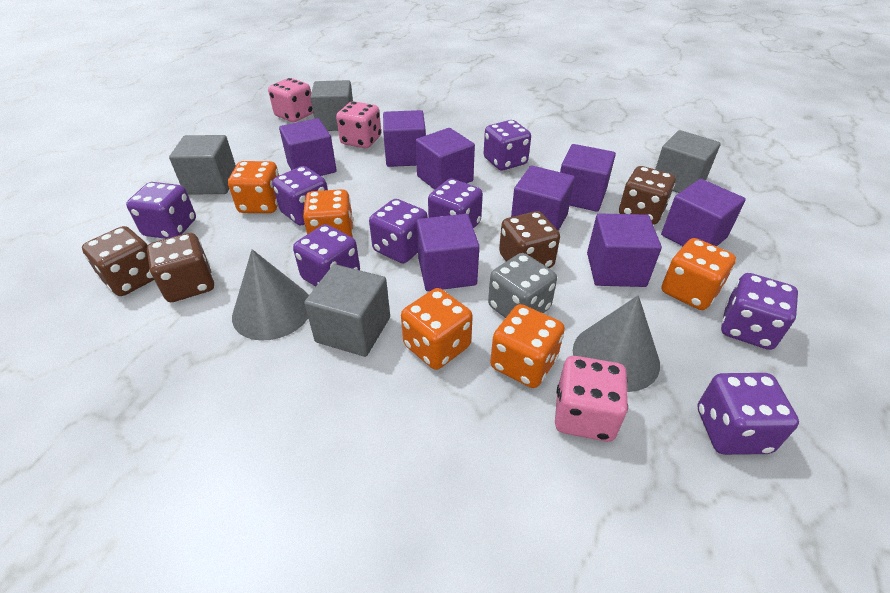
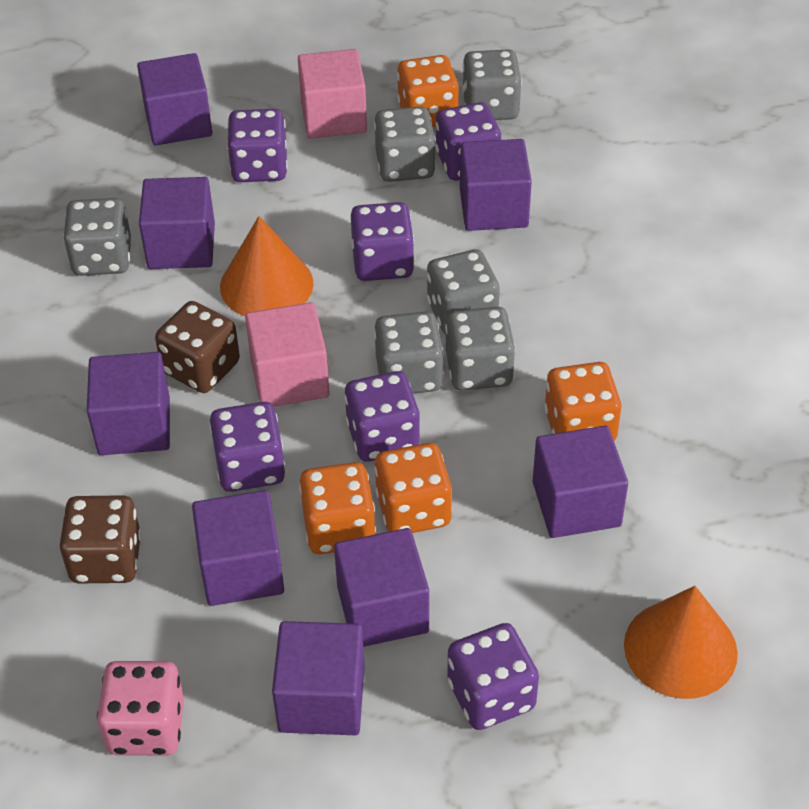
brown dice: [82,226,154,296] [147,233,214,302] [499,211,560,268] [619,166,676,225] = 4 -> [60,495,141,583] [155,301,240,393] = 2
grey cone: [232,249,309,341] [573,295,660,392] = 2 -> none = 0
grey cube: [169,135,236,195] [304,264,390,357] [310,80,353,131] [655,130,721,193] = 4 -> none = 0
grey dice: [488,253,557,318] = 1 -> [63,198,131,276] [374,106,436,182] [374,311,444,394] [427,249,500,334] [445,307,515,391] [462,49,522,120] = 6
orange cone: none = 0 -> [220,216,314,316] [624,586,738,699] = 2
orange dice: [228,161,279,213] [303,189,353,237] [401,288,473,370] [490,304,565,388] [662,238,736,310] = 5 -> [299,462,376,554] [375,443,452,533] [397,55,459,127] [544,362,621,441] = 4
pink cube: none = 0 -> [245,302,330,407] [298,49,367,139] = 2
pink dice: [268,78,313,122] [336,101,381,148] [555,356,628,442] = 3 -> [97,661,184,756] = 1
purple dice: [126,182,196,239] [272,166,328,225] [293,224,360,287] [369,199,428,263] [428,178,483,229] [484,120,531,171] [697,373,799,455] [721,273,798,350] = 8 -> [209,402,285,492] [227,109,288,182] [344,371,420,462] [351,202,414,281] [436,102,501,180] [447,623,539,730] = 6

